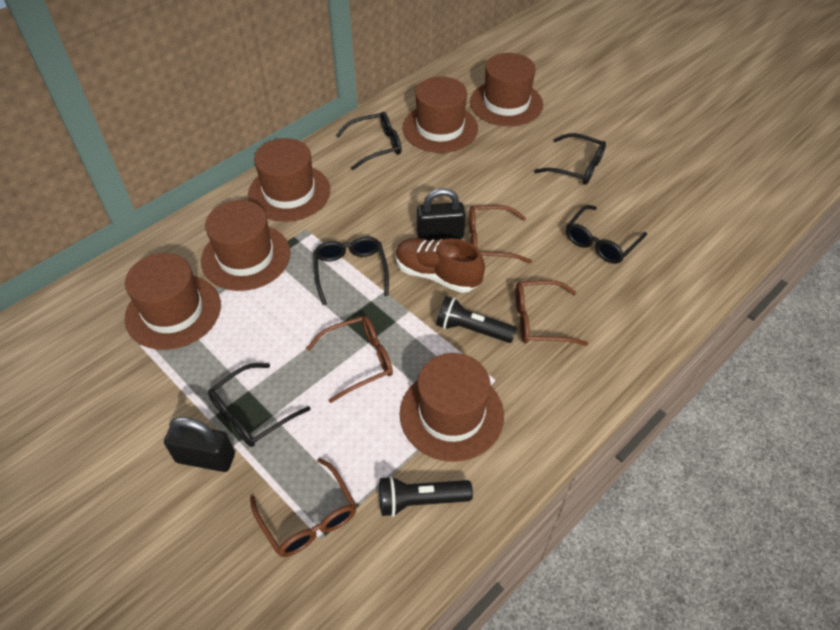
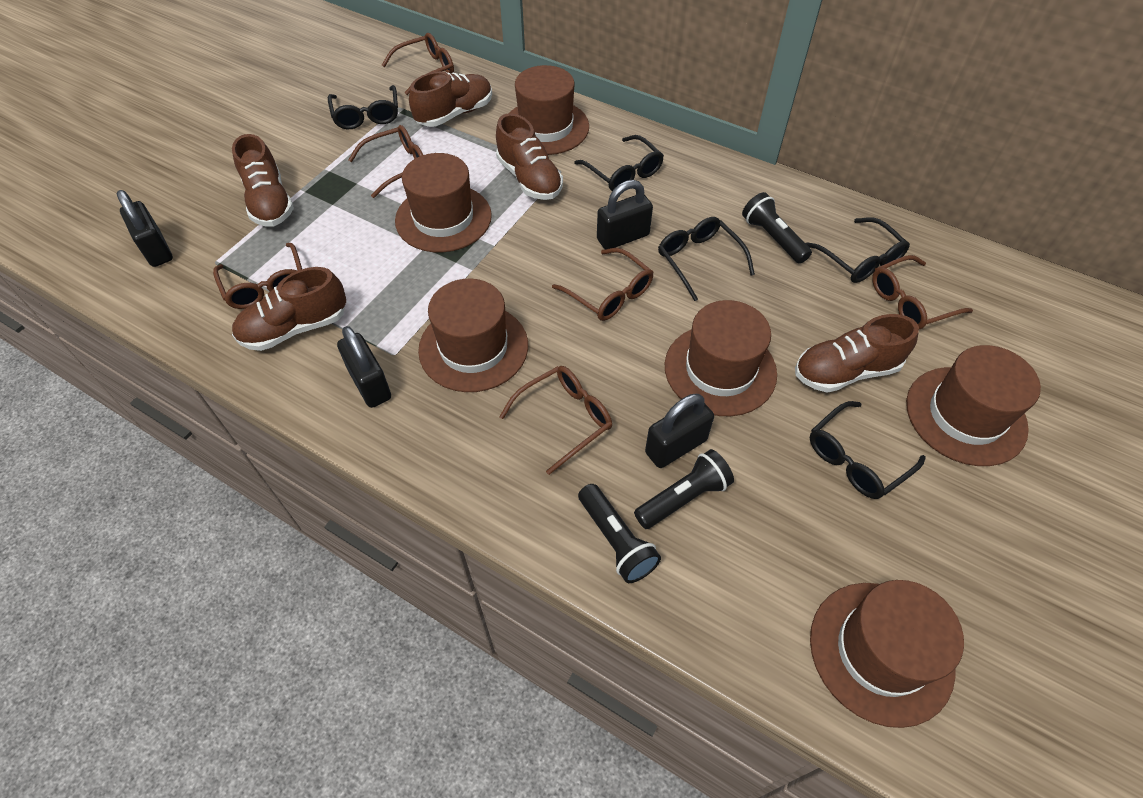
black flashlight: [379,476,473,517] [436,296,517,343] = 2 -> [578,484,661,583] [634,449,734,529] [742,192,812,264] = 3
black padlock: [164,417,235,472] [417,188,466,241] = 2 -> [116,190,173,267] [337,326,391,408] [597,180,653,249] [645,394,714,468] = 4
brown glasses: [250,458,356,557] [306,316,393,403] [469,205,532,263] [515,280,588,346] = 4 -> [213,243,302,309] [348,125,423,198] [382,33,454,95] [499,366,612,475] [552,248,653,321] [872,255,973,329] = 6
brown shoe: [395,238,485,293] = 1 -> [232,134,294,226] [232,267,346,351] [409,71,492,127] [496,113,563,200] [795,314,919,393] = 5

